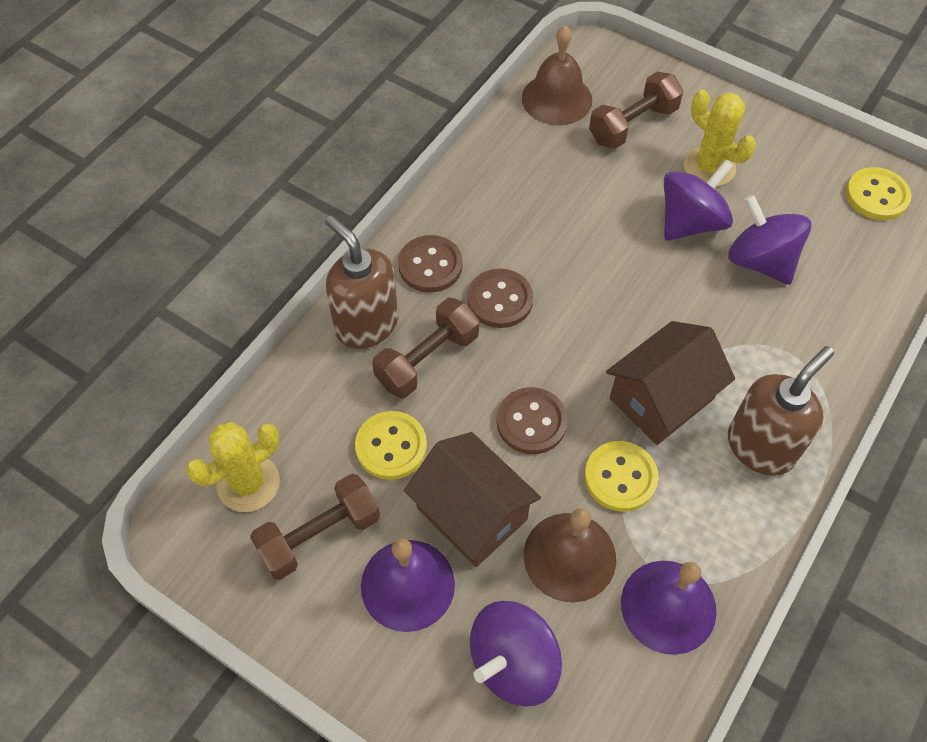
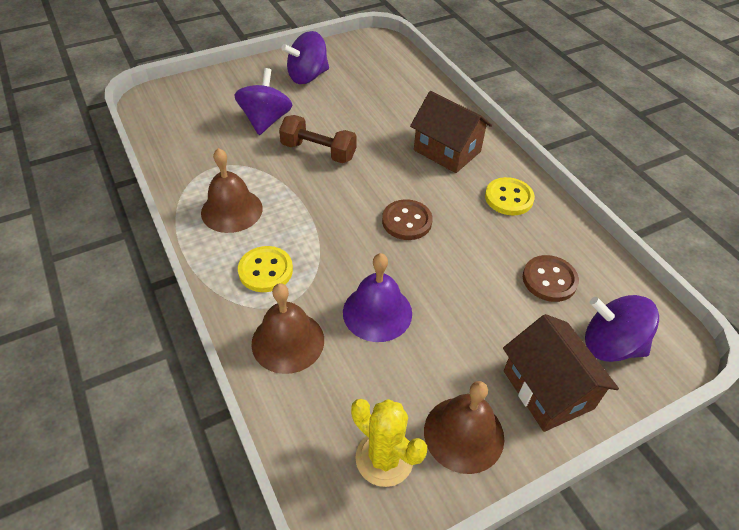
brown bell: [522,25,592,125] [524,508,616,603] = 2 -> [201,148,263,233] [251,283,324,374] [424,381,504,474] = 3
brown button: [398,235,463,292] [467,269,533,328] [497,387,568,454] = 3 -> [382,199,433,240] [523,255,579,302] = 2
brown dumbbell: [250,473,380,580] [372,298,479,398] [589,72,683,149] = 3 -> [279,115,357,163] = 1
brown soap dispenser: [325,215,398,349] [728,346,834,475] = 2 -> none = 0
purple bell: [361,538,455,632] [621,561,717,655] = 2 -> [343,253,412,342] = 1
yellow button: [355,411,427,480] [584,441,659,512] [846,167,911,220] = 3 -> [238,246,293,292] [485,177,535,215] = 2
yellow cactus: [186,422,280,512] [684,90,756,187] = 2 -> [351,399,427,487] = 1

